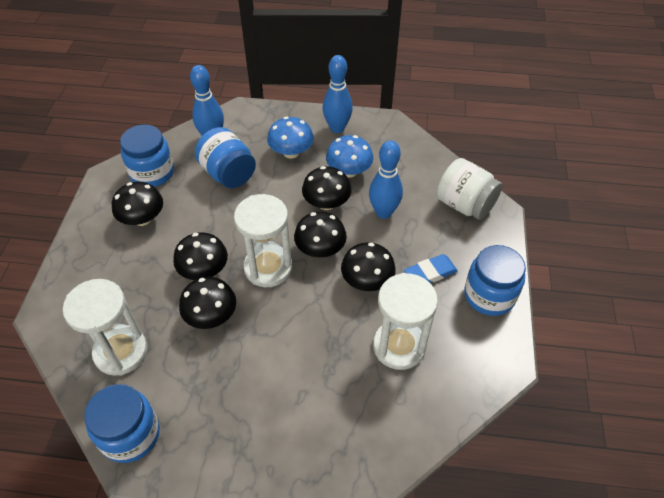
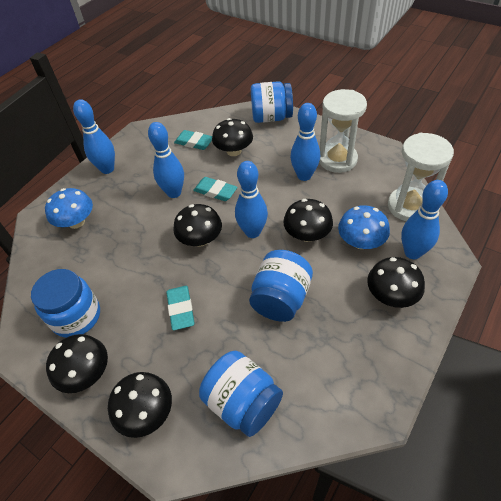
blue bowling pin: [190,65,224,136] [323,55,353,133] [369,140,403,219] = 3 -> [73,99,115,174] [148,122,184,198] [235,161,268,238] [290,103,320,181] [401,180,448,259] = 5
blue eraser: [404,254,458,283] = 1 -> none = 0
turquoise eraser: none = 0 -> [166,286,195,330] [174,130,212,150] [193,177,237,201] = 3
white hourglass: [63,279,148,376] [234,194,292,287] [373,273,438,370] = 3 -> [319,89,367,173] [388,133,454,221] = 2
white jar: [436,158,503,220] = 1 -> none = 0

